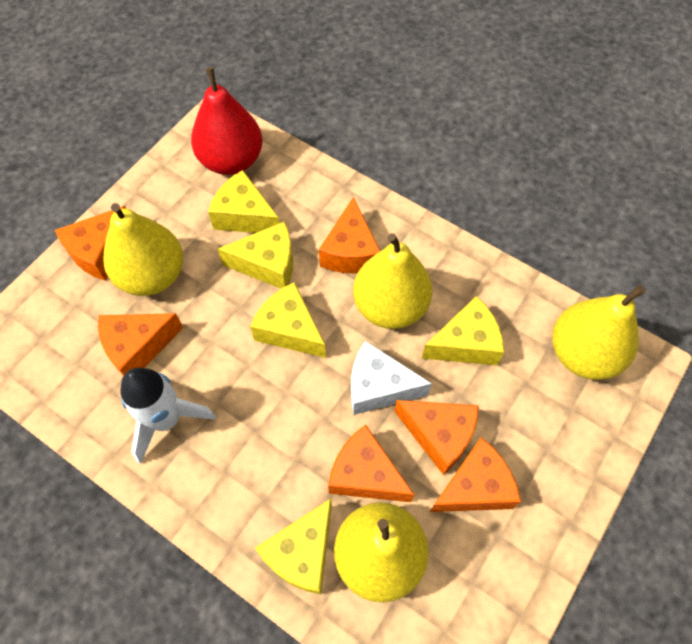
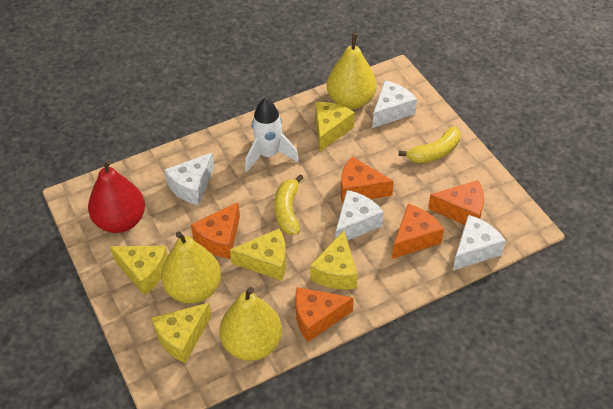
orange cheese: [55,206,126,281] [98,313,183,376] [319,197,380,274] [328,425,414,502] [394,400,479,475] [430,437,521,512] = 6 -> [191,202,240,259] [295,287,354,342] [341,157,394,204] [392,204,444,259] [428,180,484,225] = 5
white cheese: [351,341,432,415] = 1 -> [164,153,214,205] [335,190,384,241] [372,80,417,128] [453,215,506,270] = 4
yellow banana: none = 0 -> [274,174,303,235] [398,126,461,163] = 2
yellow pear: [103,203,183,296] [334,502,429,602] [353,233,432,329] [552,285,645,380] = 4 -> [161,231,221,304] [220,287,282,361] [327,34,377,109] = 3

